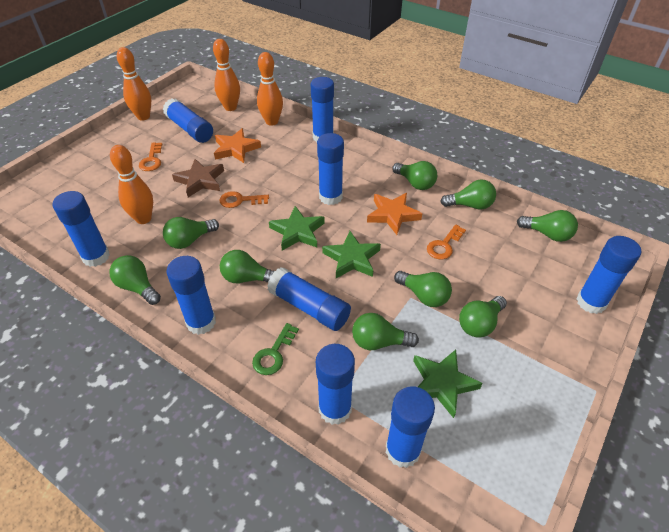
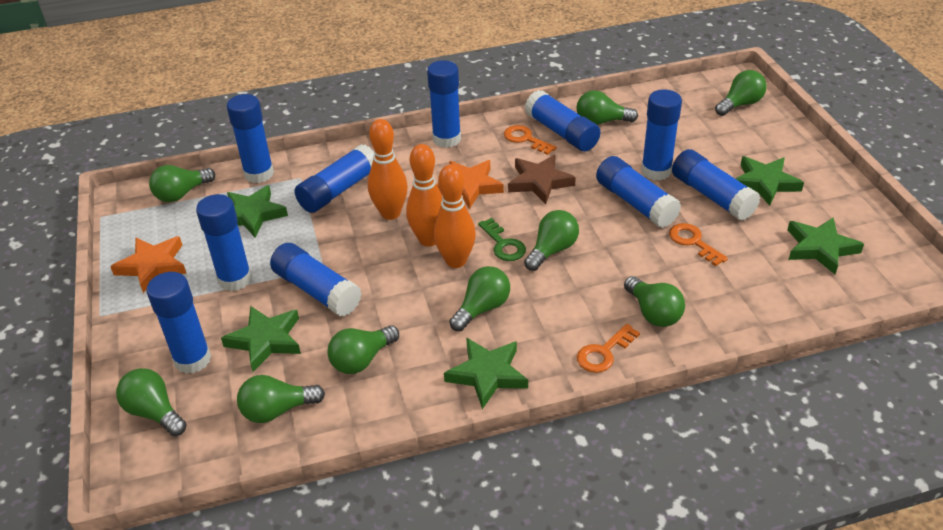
blue glue stick: [53,191,110,267] [163,98,213,143] [166,256,216,335] [267,267,351,331] [311,77,334,142] [316,344,355,425] [317,133,344,205] [386,387,435,468] [577,236,641,314] = 9 -> [147,272,211,374] [196,194,252,291] [227,94,274,183] [270,243,362,316] [295,144,374,213] [427,60,461,148] [525,90,600,151] [596,156,681,228] [641,90,682,181] [672,149,761,220] = 10
green star: [269,206,325,251] [322,231,381,278] [413,350,482,418] = 3 -> [221,306,301,372] [227,185,288,238] [444,338,528,409] [735,156,804,206] [787,217,864,274] = 5
orange bowling pin: [110,145,153,224] [117,47,151,120] [213,39,240,111] [257,52,283,126] = 4 -> [368,119,408,220] [406,144,442,247] [433,164,476,268] = 3

